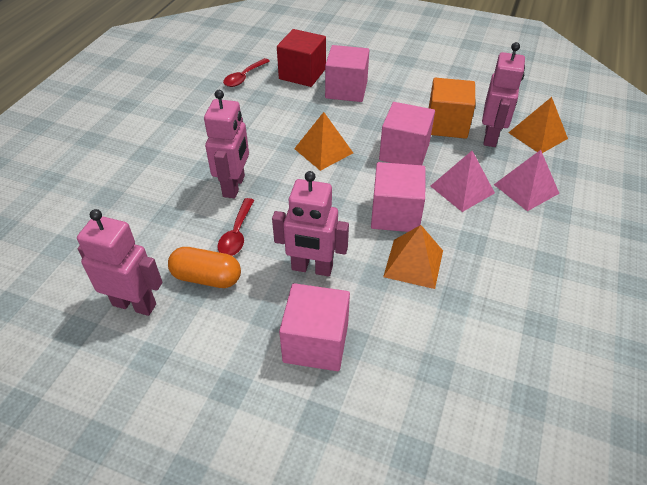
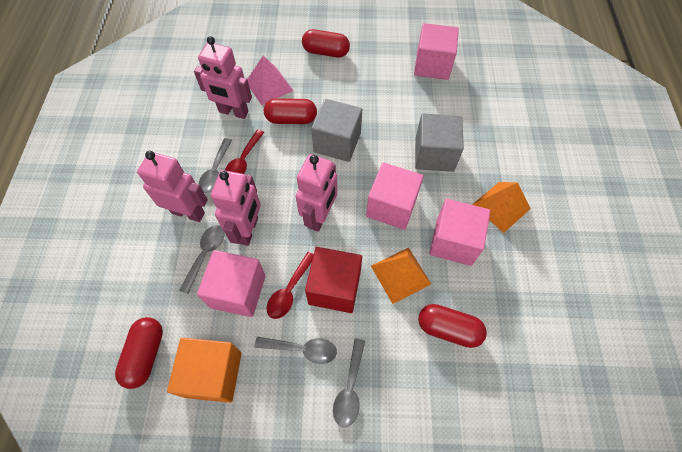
grey cube: none = 0 -> [311,99,362,162] [415,113,464,172] = 2
grey spoon: none = 0 -> [179,225,225,294] [199,138,232,193] [255,337,337,364] [333,338,365,427] = 4
orange capsule: [168,247,241,288] = 1 -> none = 0
orange pyramid: [294,112,353,171] [383,225,443,289] [508,97,568,153] = 3 -> [371,248,431,304] [472,182,531,233] = 2
pink pyramid: [431,151,495,212] [494,150,560,211] = 2 -> [247,55,293,105] = 1
red capsule: none = 0 -> [115,317,163,389] [264,98,317,124] [302,29,350,58] [418,304,487,348] = 4

